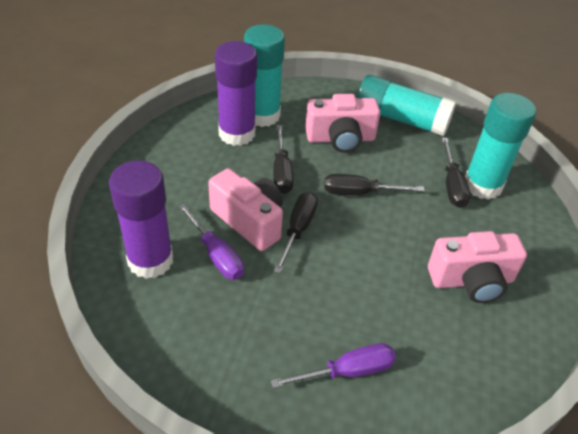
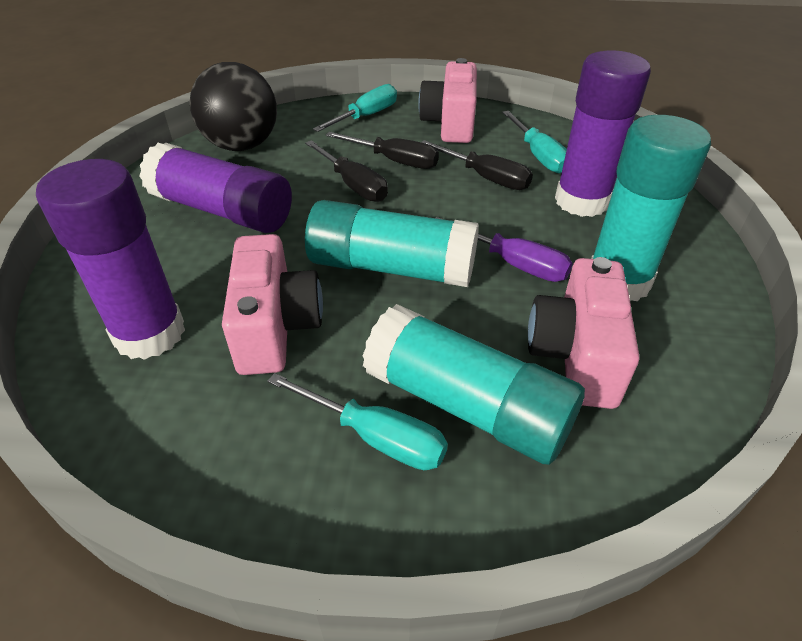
black ball: none = 0 -> [190,62,277,151] = 1
black screwdriver: [273,125,294,194] [274,192,318,273] [324,174,424,195] [442,138,470,208] = 4 -> [305,140,388,202] [326,132,439,169] [421,140,533,190] = 3
purple glue stick: [109,160,173,279] [215,41,257,146] = 2 -> [36,159,185,360] [139,143,292,233] [555,50,651,217] = 3
purple screwdriver: [179,204,244,280] [271,343,396,388] = 2 -> [436,217,573,282] = 1
turquoise screwdriver: none = 0 -> [267,373,448,470] [313,84,397,132] [502,111,567,173] = 3

